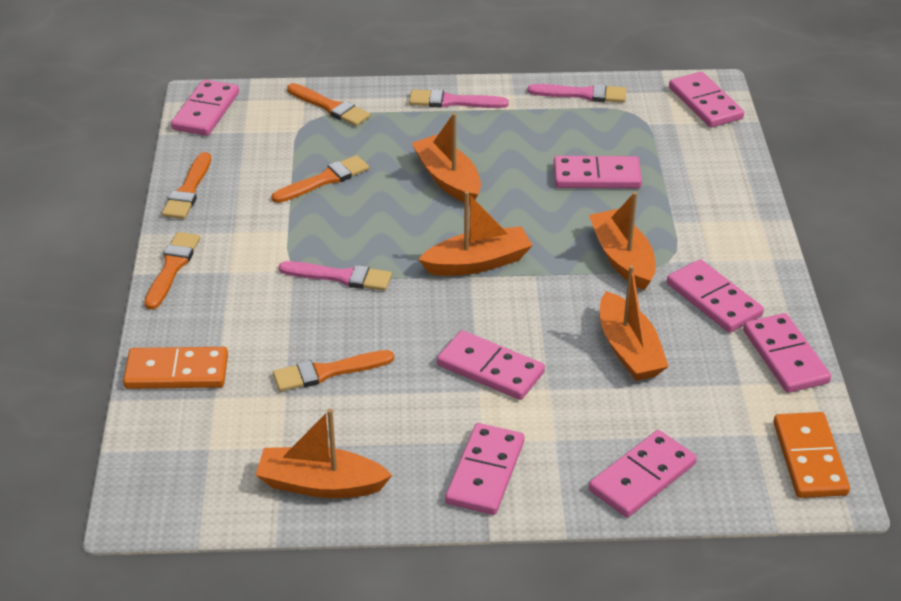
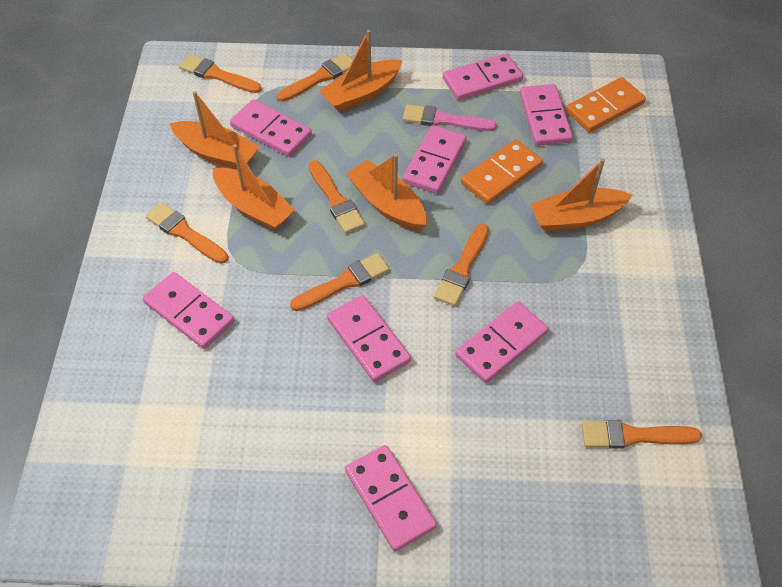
orange brush: [144,232,200,310] [162,152,211,219] [272,155,369,203] [273,350,394,392] [287,83,370,126] = 5 -> [145,202,228,264] [179,54,262,93] [277,53,353,102] [290,253,389,311] [308,160,365,233] [434,224,489,306] [582,420,702,449] = 7
pink brush: [278,261,392,291] [409,89,509,108] [528,84,626,103] = 3 -> [403,104,497,131] = 1

